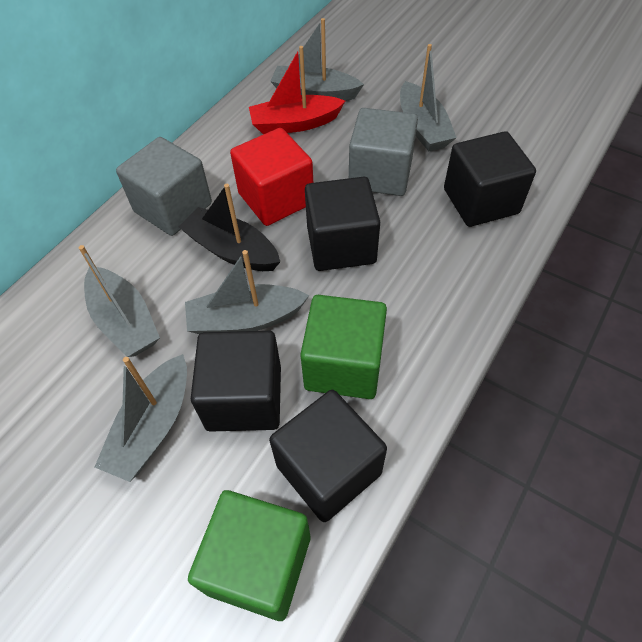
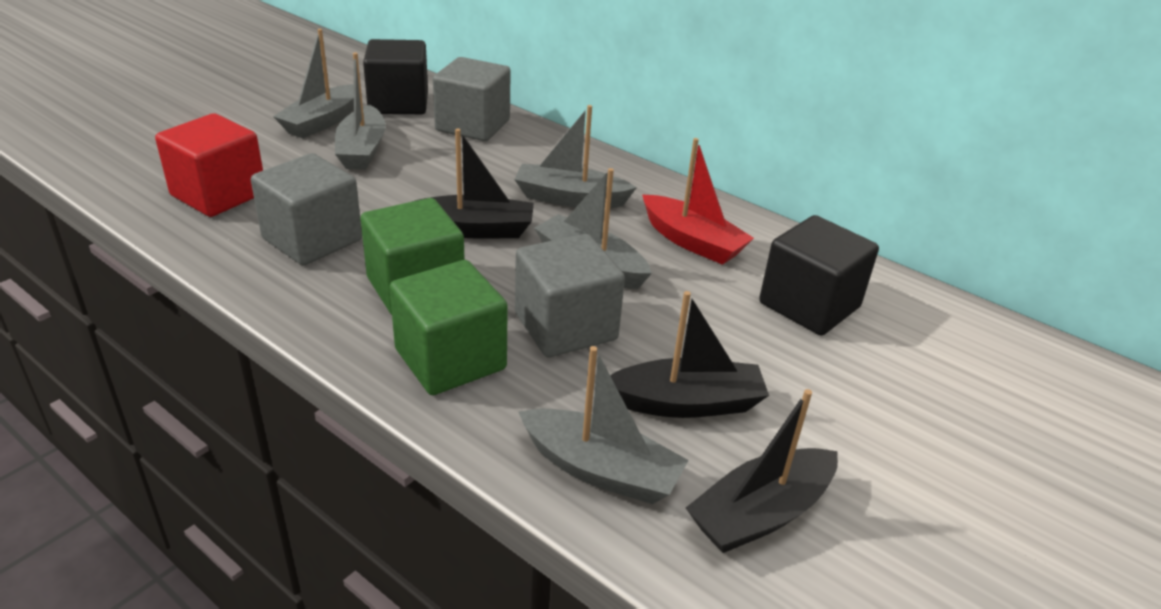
black boat: [179,184,280,271] = 1 -> [412,128,534,239] [610,291,769,418] [686,389,838,553] = 3
black cube: [191,331,281,432] [269,390,387,522] [305,177,380,271] [444,131,536,227] = 4 -> [363,39,428,114] [759,215,879,336] = 2
grey cube: [116,137,212,236] [349,108,418,196] = 2 -> [251,153,362,266] [433,57,511,141] [515,234,625,357] = 3

